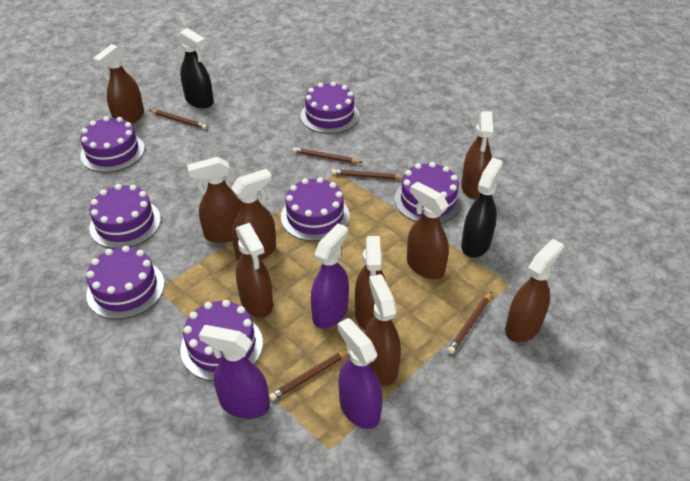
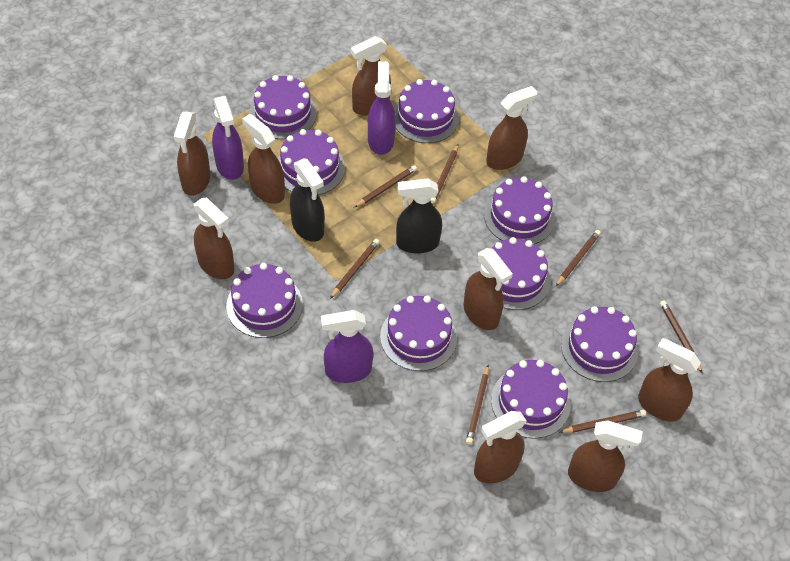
brown pencil: [150,110,207,129] [269,350,347,401] [293,147,362,163] [332,169,403,179] [447,291,492,354] = 5 -> [330,239,380,299] [354,165,417,207] [430,145,458,203] [466,365,489,445] [556,230,601,286] [560,410,646,433] [660,300,703,374] = 7
purple cake: [80,116,145,173] [86,245,164,319] [89,184,161,249] [180,300,263,381] [281,177,350,241] [301,82,359,134] [395,162,462,223] = 7 -> [226,263,303,338] [249,75,317,139] [278,129,345,195] [380,296,457,371] [394,79,459,143] [477,237,551,310] [484,176,555,244] [491,360,570,439] [561,306,638,382] = 9

